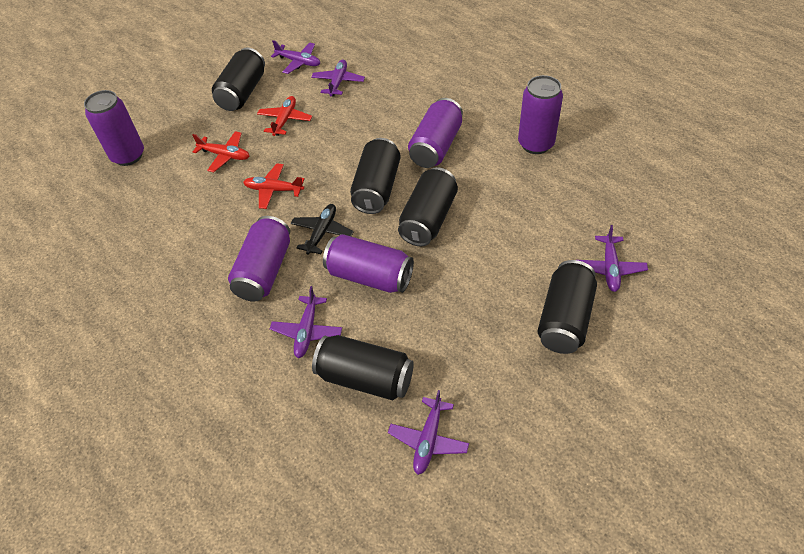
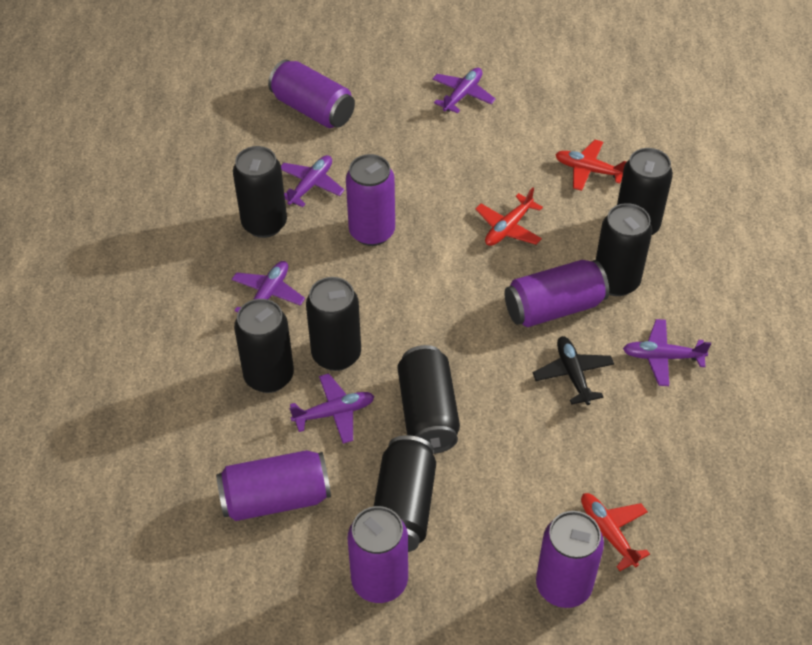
black can: [212,48,265,111] [312,335,414,400] [350,138,401,214] [398,167,458,246] [537,260,597,354] = 5 -> [233,146,287,238] [234,299,294,393] [306,277,361,371] [374,435,436,552] [398,345,460,454] [596,203,653,296] [617,148,673,235] = 7
purple can: [84,90,144,166] [228,216,290,301] [323,234,414,293] [408,98,463,168] [518,75,563,154] = 5 -> [216,450,331,521] [268,60,355,128] [346,154,395,246] [348,506,408,603] [504,260,609,327] [536,511,604,608] = 6

